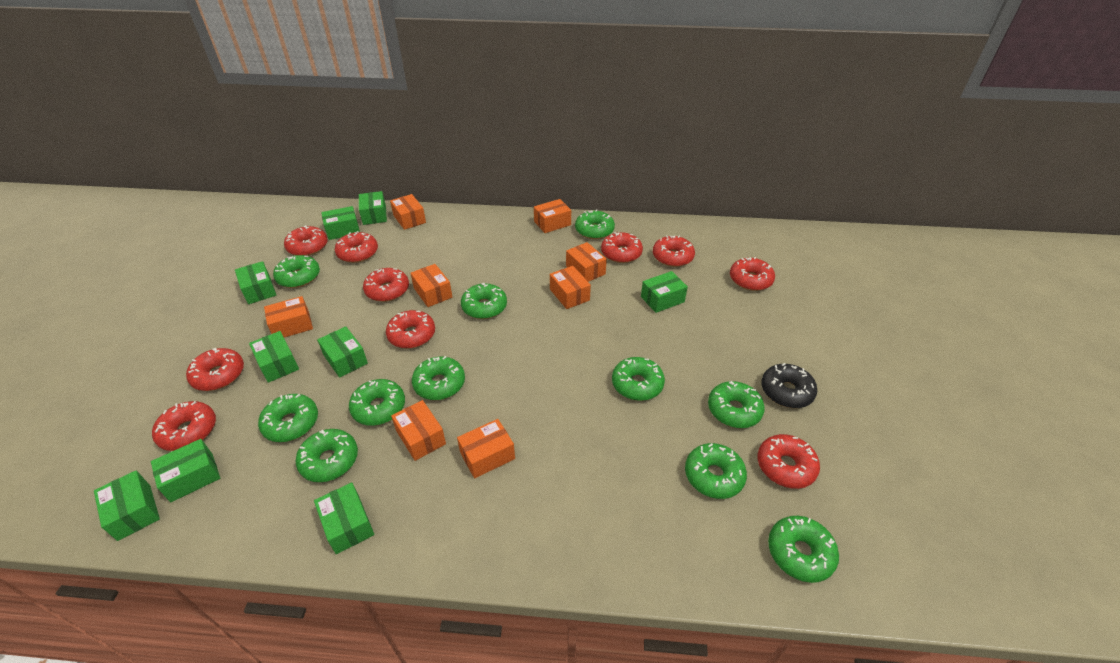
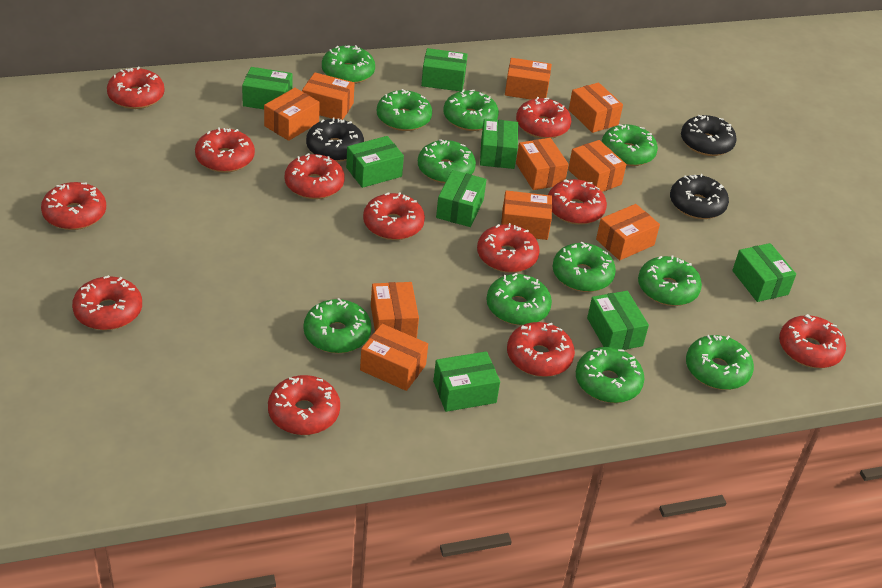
black donut: [761,363,817,408] = 1 -> [306,117,364,162] [670,174,729,219] [681,115,737,156] = 3
green box: [94,471,160,541] [151,439,220,502] [235,261,276,304] [249,331,299,383] [314,483,374,554] [317,326,368,378] [321,206,360,240] [359,191,387,225] [641,271,688,313] = 9 -> [242,67,293,109] [346,136,404,188] [421,48,468,91] [433,351,500,412] [436,170,487,227] [480,119,518,169] [587,291,649,350] [732,243,796,302] = 8
orange box: [264,296,313,337] [390,194,426,230] [391,400,446,461] [410,264,452,307] [457,419,515,478] [534,199,571,233] [550,266,591,309] [566,242,607,282] = 8 -> [264,88,320,141] [302,73,355,120] [360,324,428,391] [371,282,419,338] [501,190,552,240] [505,58,552,100] [516,138,569,190] [568,140,626,192] [569,82,623,133] [596,204,660,260] = 10
red donut: [152,401,216,451] [186,348,244,391] [284,225,328,256] [335,231,378,263] [363,268,409,302] [386,310,435,349] [601,232,643,263] [653,235,695,267] [730,257,775,291] [757,434,820,489] = 10 -> [41,182,106,230] [72,275,142,330] [107,67,165,109] [195,127,255,173] [268,375,340,435] [285,153,345,199] [363,192,425,240] [477,223,540,273] [507,322,575,377] [516,97,571,139] [548,179,607,225] [779,314,846,368] = 12

